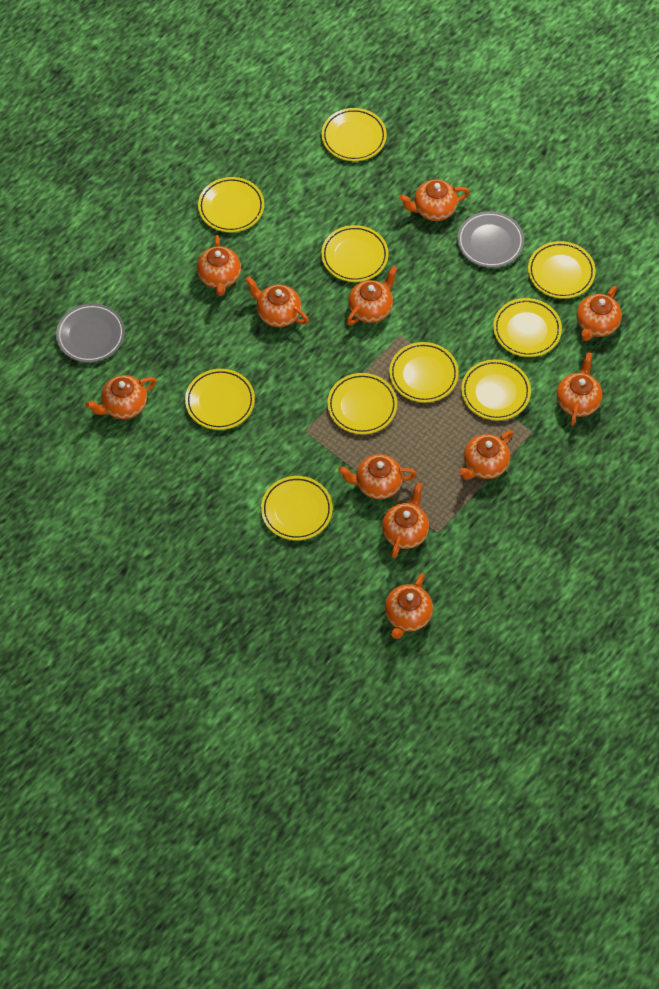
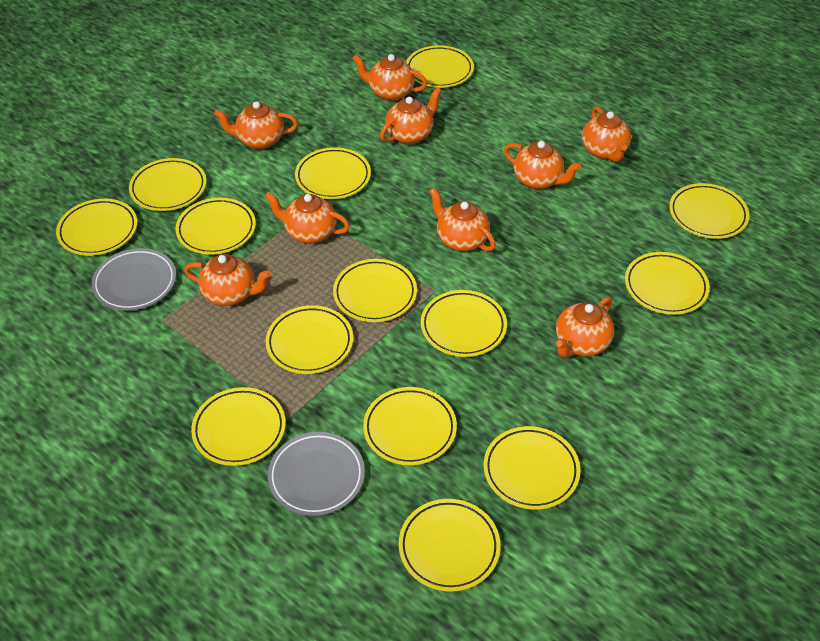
orange teapot: [85,375,157,419] [197,235,241,296] [245,276,309,327] [338,454,417,499] [347,266,398,325] [382,483,429,558] [385,573,433,639] [399,180,470,221] [458,430,513,480] [556,352,602,426] [577,286,622,341] = 11 -> [184,254,271,306] [214,101,298,149] [265,192,350,244] [352,54,427,101] [380,87,442,144] [429,188,496,251] [504,141,581,189] [556,297,614,357] [582,106,631,162] = 9
yellow plate: [185,369,255,430] [198,177,264,232] [261,476,333,540] [321,225,389,282] [322,108,387,161] [327,373,397,434] [389,342,459,403] [461,359,531,420] [493,298,562,357] [528,241,596,299] = 10 -> [56,199,137,256] [129,158,206,211] [176,198,256,255] [191,387,286,466] [266,305,353,374] [295,147,371,199] [333,259,417,322] [363,387,457,465] [399,499,501,592] [406,45,474,88] [421,290,507,357] [484,426,580,510] [625,252,710,315] [669,183,749,239] = 14

